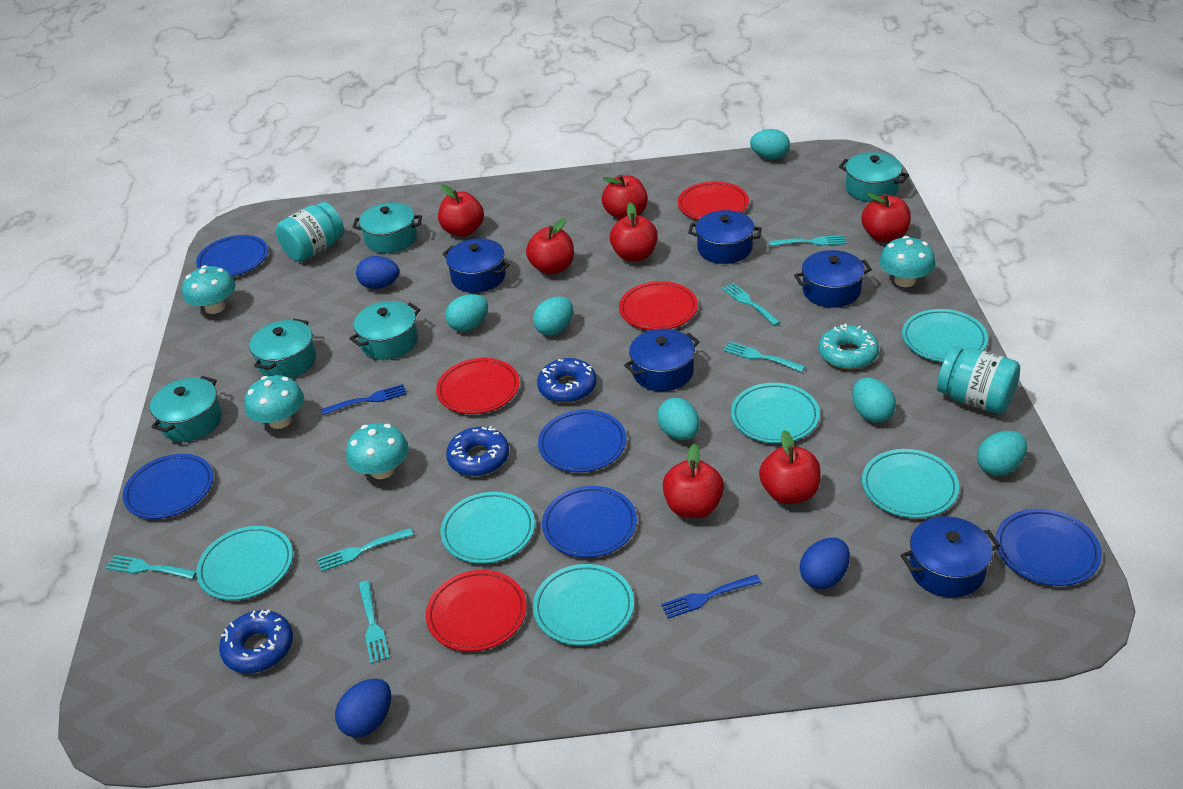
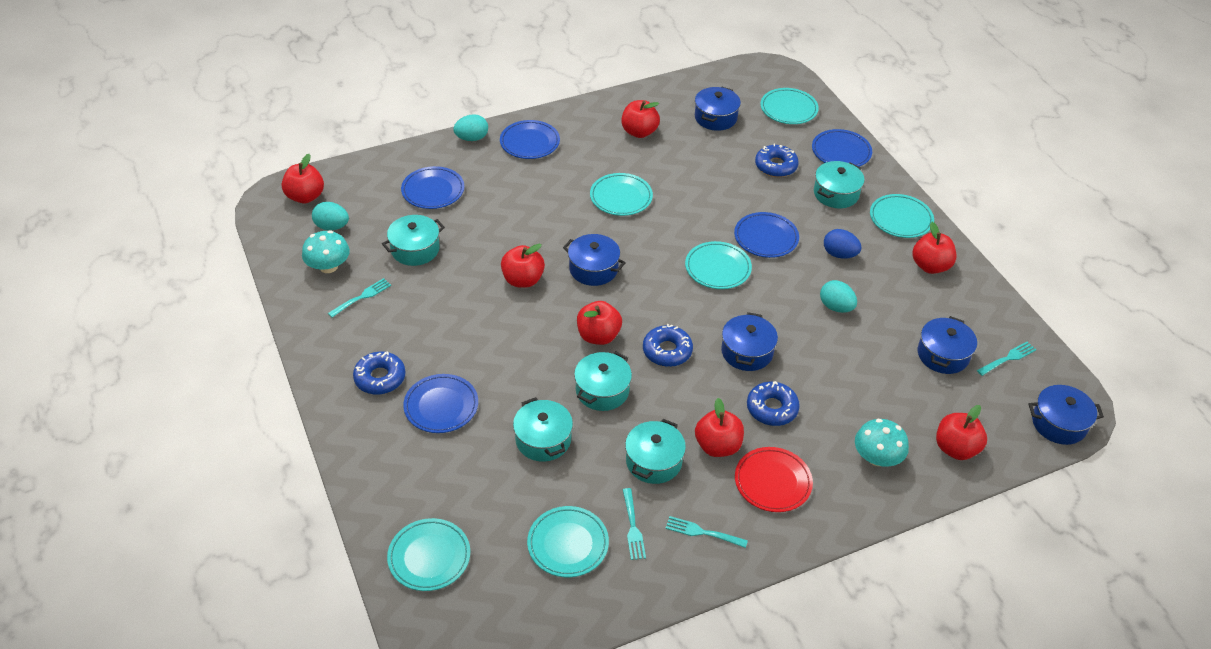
blue donut: [219,610,293,673] [446,426,509,476] [537,358,597,403] = 3 -> [353,352,406,395] [643,324,693,367] [747,381,800,426] [755,144,799,177] = 4
blue egg: [335,678,391,738] [356,256,399,289] [800,538,850,589] = 3 -> [824,229,862,259] = 1
blue fork: [321,384,407,415] [661,574,761,619] = 2 -> none = 0
red plate: [426,570,526,652] [436,358,520,414] [619,281,698,330] [678,181,749,220] = 4 -> [735,447,813,512] = 1
turquoise donut: [818,324,879,370] = 1 -> none = 0
turquoise egg: [445,294,488,332] [533,296,573,336] [657,398,700,440] [750,129,790,160] [852,378,896,423] [977,431,1027,476] = 6 -> [312,202,349,230] [453,114,488,141] [820,280,857,313] = 3
turquoise fork: [106,555,196,579] [317,528,413,572] [359,581,389,664] [722,283,781,326] [723,341,805,372] [769,235,846,246] = 6 -> [328,278,391,317] [623,488,646,560] [666,516,748,548] [977,342,1036,376] = 4
turquoise jar: [276,202,344,262] [937,346,1020,414] = 2 -> none = 0
turquoise mushroom: [182,265,236,314] [244,375,304,429] [346,423,409,479] [879,236,935,287] = 4 -> [302,230,350,273] [855,419,909,467] = 2

